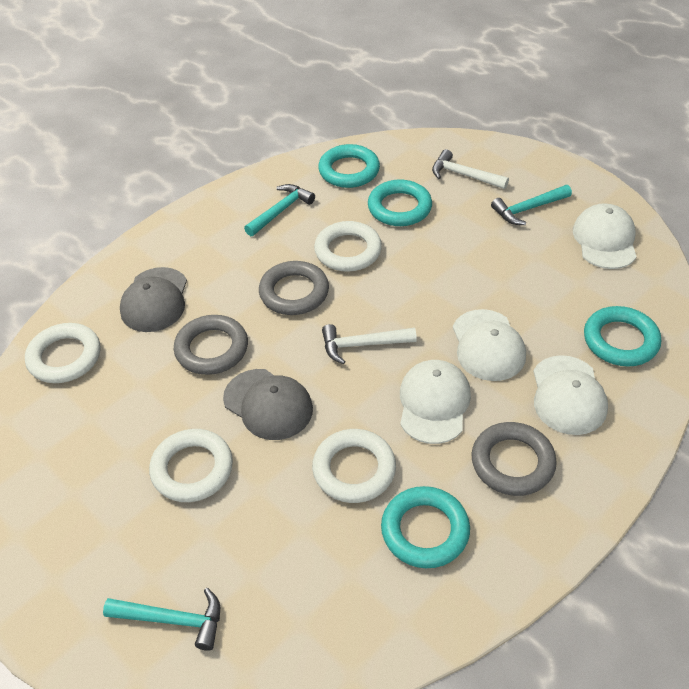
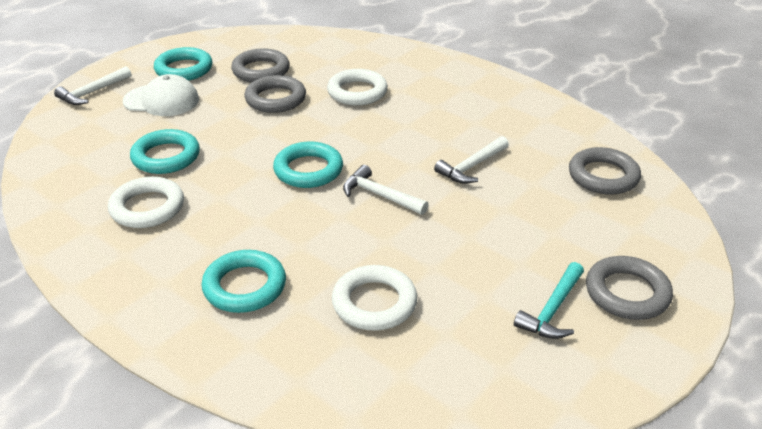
grey cap: [120,267,187,332] [223,369,313,440] = 2 -> none = 0
grey ring: [174,315,248,375] [259,261,329,315] [472,422,557,496] = 3 -> [231,48,290,82] [245,75,306,113] [569,147,641,195] [586,256,673,320] = 4
turquoise hammer: [103,588,220,651] [244,184,315,236] [491,185,572,225] = 3 -> [514,262,584,339] = 1
white cap: [400,360,471,444] [453,309,526,381] [533,355,608,435] [573,203,637,269] = 4 -> [123,74,199,116] = 1
white hammer: [322,324,417,364] [432,149,509,189] = 2 -> [54,66,131,105] [343,165,429,215] [434,136,509,183] = 3
white ring: [25,323,100,383] [149,429,233,502] [312,429,396,503] [314,221,382,272] = 4 -> [108,177,184,228] [327,69,388,106] [332,265,417,331] = 3

